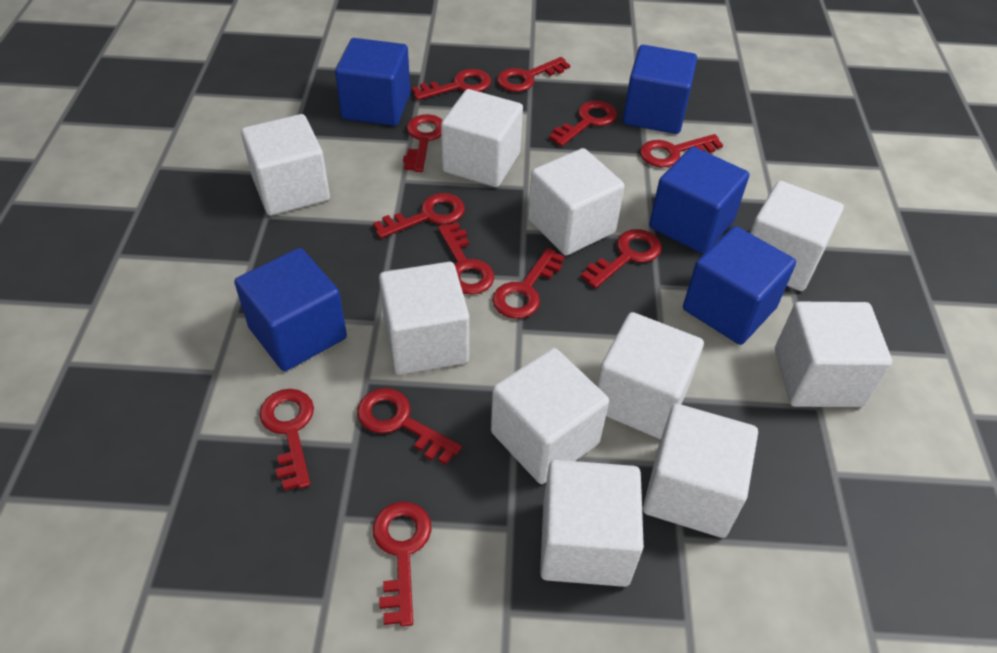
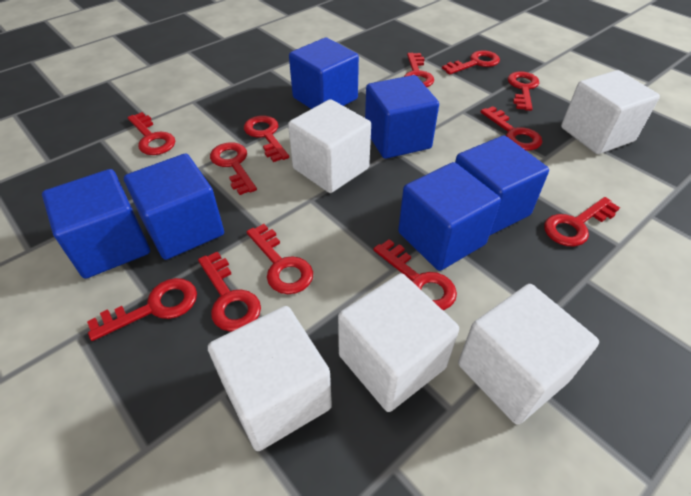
blue cube: [234,248,347,371] [335,38,410,126] [623,45,697,134] [649,147,749,254] [683,226,796,345] = 5 -> [42,169,150,279] [124,154,224,260] [289,38,359,109] [365,75,439,159] [398,162,501,271] [455,135,549,236] = 6
white cube: [241,114,330,216] [379,262,469,375] [441,89,523,187] [491,348,609,484] [528,148,625,256] [540,460,644,587] [597,312,704,439] [643,404,758,538] [750,181,844,291] [775,302,892,407] = 10 -> [208,306,332,451] [288,99,371,193] [338,273,459,412] [458,284,599,425] [561,70,660,154] = 5

